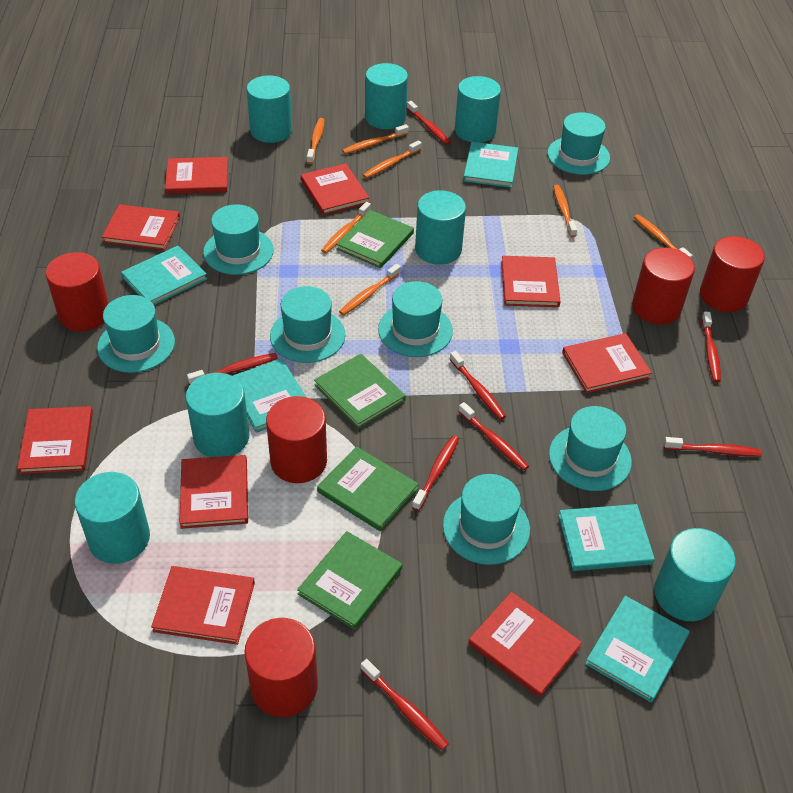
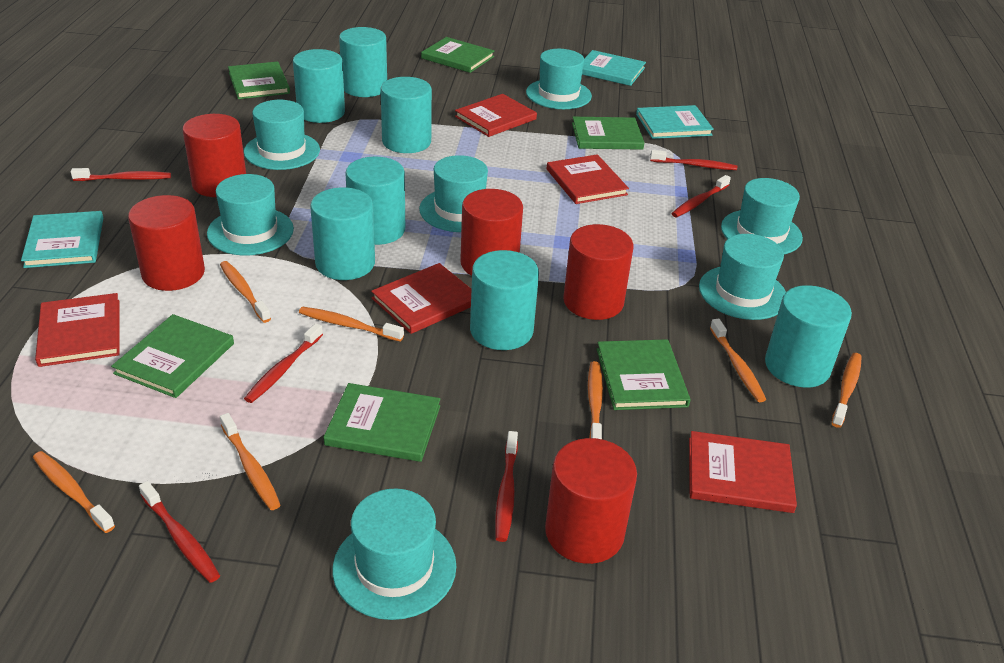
green book: [297,531,402,630] [314,354,406,429] [317,446,419,531] [336,210,414,268] = 4 -> [111,314,234,398] [228,61,290,99] [323,383,440,462] [421,37,494,73] [572,117,645,150] [597,339,691,410] = 6
red book: [17,406,93,474] [102,204,180,250] [151,566,255,645] [165,157,228,194] [180,455,248,529] [301,163,369,215] [468,592,582,697] [501,256,561,307] [562,333,652,393] = 9 -> [35,293,120,367] [371,263,472,334] [455,94,537,137] [547,154,629,204] [689,431,797,513] = 5
red toothbrush: [187,353,278,384] [360,659,449,750] [407,101,451,145] [412,436,459,511] [450,351,506,420] [458,402,529,471] [664,437,762,457] [702,312,721,382] = 8 -> [71,168,171,181] [139,481,220,583] [244,323,323,403] [495,431,518,542] [650,150,737,170] [671,175,731,217] = 6
turquoise book: [121,246,207,305] [233,358,307,433] [463,142,518,188] [558,504,655,571] [585,596,690,703] = 5 -> [21,211,103,268] [582,50,646,86] [636,105,714,139] = 3

